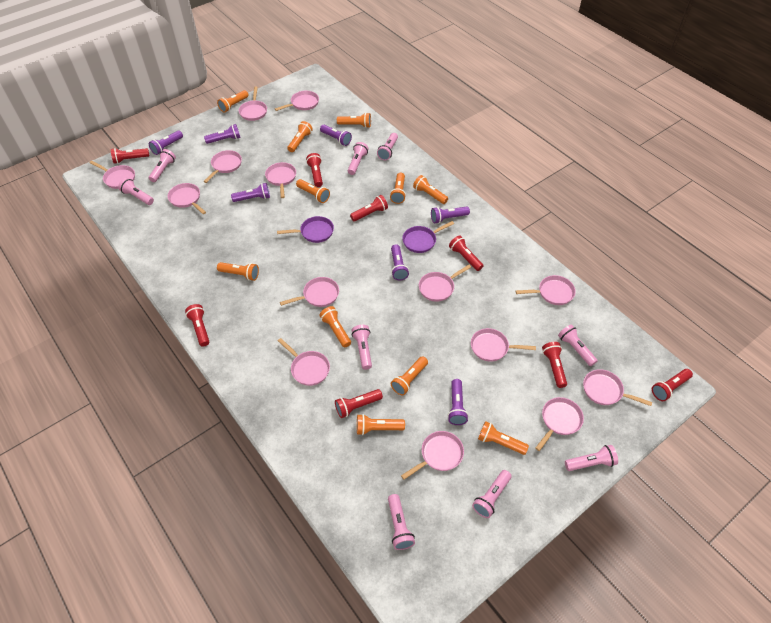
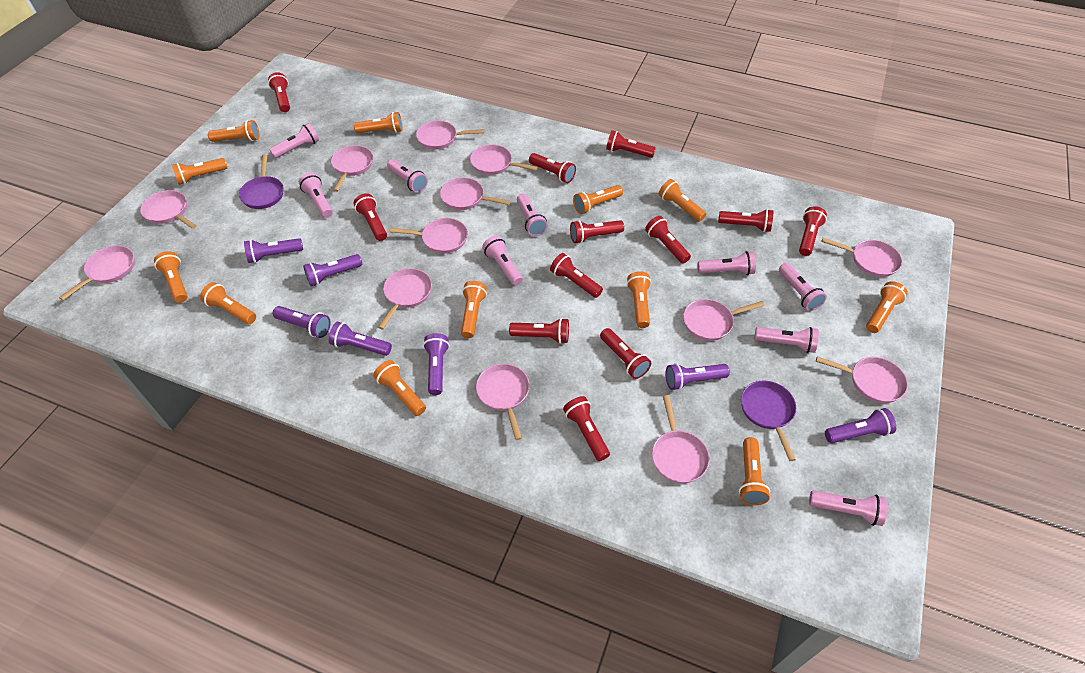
orange flashlight: [217,90,249,113] [217,262,259,281] [287,121,313,152] [296,179,330,203] [319,306,351,347] [337,113,371,128] [357,414,405,435] [390,173,406,204] [391,356,428,395] [413,175,448,204] [478,421,529,455] = 11 -> [154,251,188,303] [172,158,227,185] [200,282,256,324] [208,120,260,142] [354,112,403,133] [373,360,426,416] [461,281,487,338] [573,185,623,214] [627,271,651,328] [659,179,706,222] [739,437,770,505] [866,281,908,333] = 12
pink pan: [90,161,135,189] [168,183,206,214] [204,150,242,183] [238,87,267,121] [265,162,296,198] [275,91,319,111] [278,338,330,386] [280,277,339,307] [401,431,464,480] [419,265,471,302] [471,328,536,362] [516,275,576,305] [535,397,584,451] [583,369,652,406] = 14 -> [59,245,135,301] [140,190,196,229] [331,145,373,192] [378,268,432,329] [390,218,468,254] [416,121,484,149] [440,177,511,210] [470,144,538,175] [476,364,530,440] [652,395,710,483] [683,299,765,341] [816,356,908,403] [821,238,902,277] = 13
red flashlight: [111,148,149,164] [185,304,209,347] [306,153,323,187] [335,389,383,418] [350,195,388,222] [449,236,484,271] [542,342,567,388] [652,369,693,401] = 8 -> [268,72,290,112] [353,193,387,241] [509,318,569,344] [529,153,576,183] [550,253,603,298] [563,396,610,461] [570,220,624,243] [600,328,651,379] [606,130,656,158] [645,216,691,263] [718,209,773,232] [799,206,827,256] = 12

